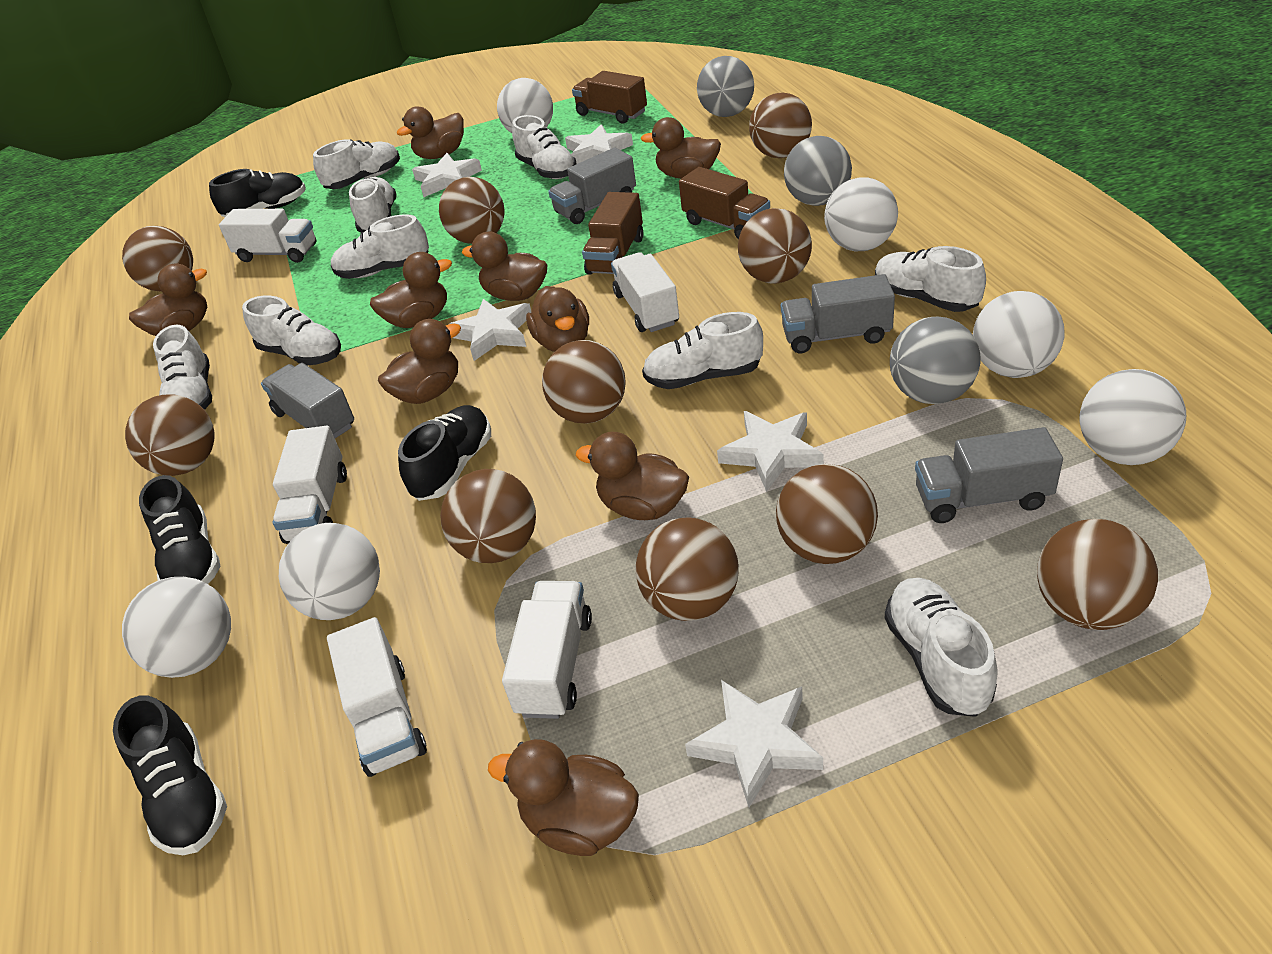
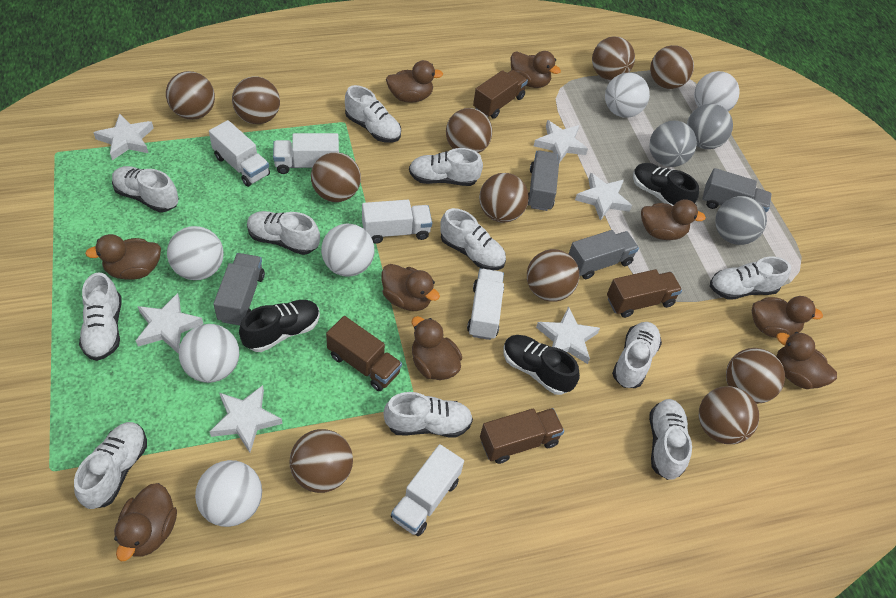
black shoe: [113,695,227,855] [139,475,221,584] [209,169,306,217] [398,405,491,501] = 4 -> [239,300,320,352] [503,335,580,395] [633,163,699,206] = 3
brown ball: [122,226,193,291] [125,394,215,476] [439,177,505,244] [440,469,536,563] [542,340,626,424] [636,517,739,621] [738,208,812,284] [749,93,812,158] [776,464,878,564] [1037,519,1158,630] = 10 -> [166,71,215,120] [232,76,280,124] [290,429,353,493] [311,152,361,202] [446,108,492,153] [479,173,529,223] [527,249,579,302] [592,36,635,80] [650,45,694,89] [699,386,759,444] [726,348,785,404] = 11
brown truck: [572,71,647,124] [582,192,643,274] [679,167,770,239] = 3 -> [326,316,402,391] [473,70,528,119] [480,408,564,464] [607,269,682,318] = 4
white shoe: [153,324,212,410] [242,295,341,365] [313,139,400,189] [330,214,429,279] [349,177,397,233] [512,115,577,179] [642,312,763,389] [875,246,986,312] [885,578,998,717] = 9 -> [74,422,147,509] [79,272,122,361] [112,166,179,212] [247,211,320,255] [345,85,401,143] [383,392,473,437] [409,148,483,186] [440,208,506,270] [612,322,662,388] [649,399,692,480] [710,257,791,300] = 11
white star: [412,153,482,197] [448,299,531,361] [565,124,633,164] [685,680,823,807] [717,411,823,492] = 5 -> [93,113,154,160] [136,293,204,354] [209,385,283,453] [534,120,588,163] [536,306,600,364] [575,173,632,221] = 6

